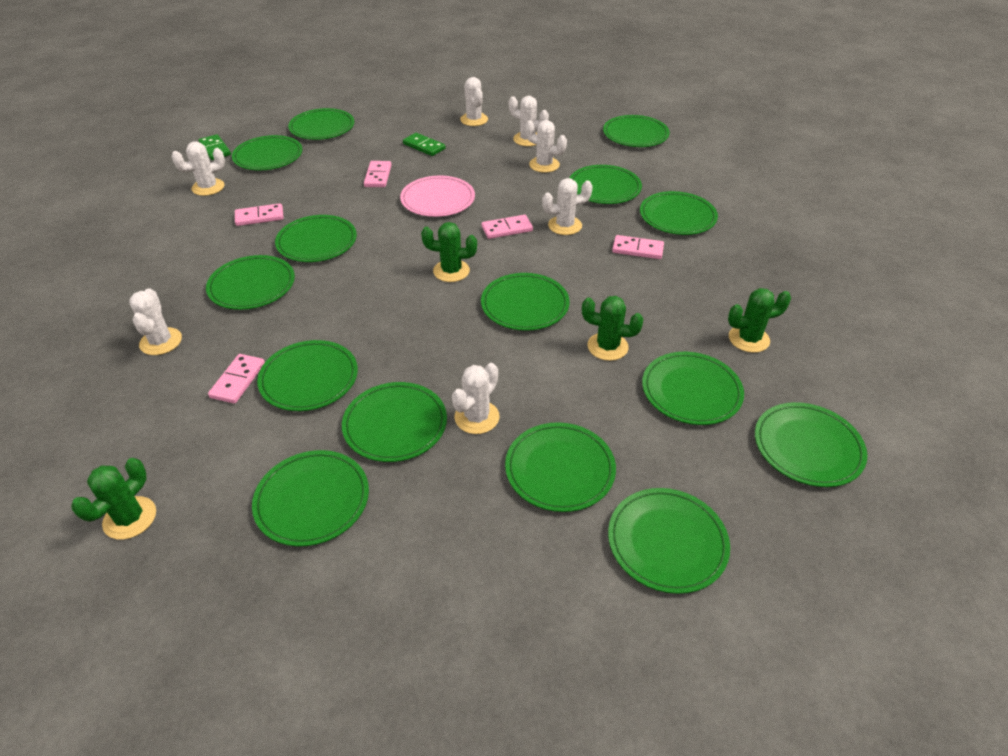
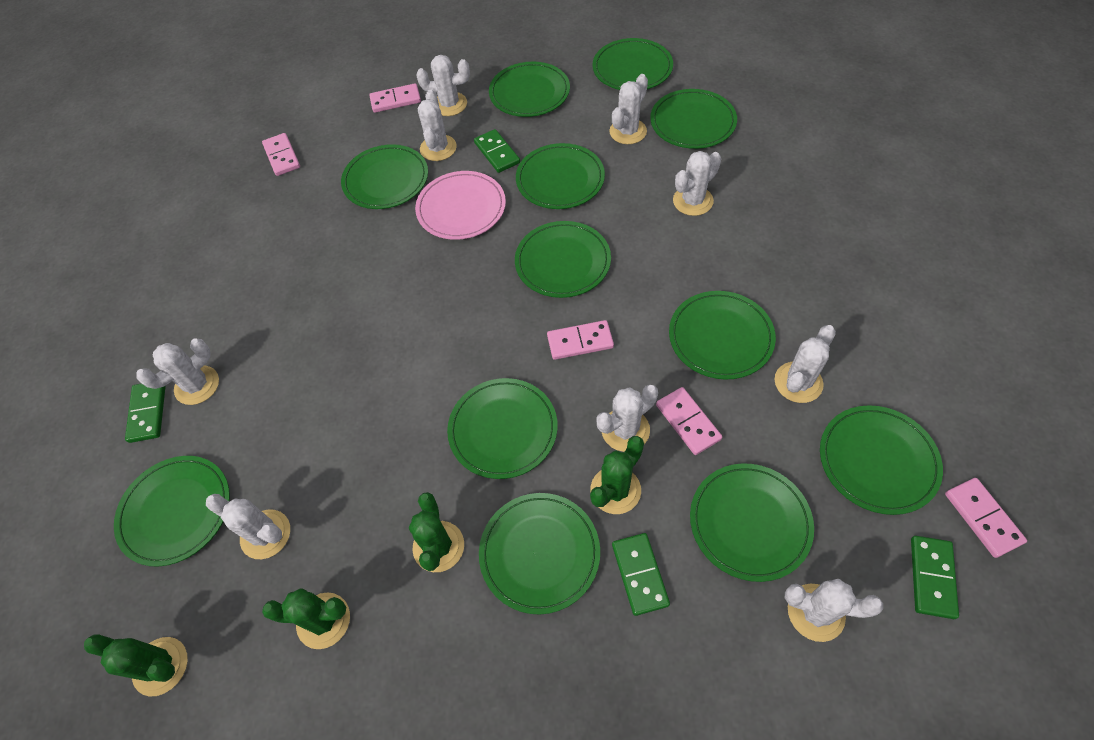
green domino: [198,134,231,160] [403,133,445,156] = 2 -> [125,384,166,443] [474,129,520,173] [612,533,670,616] [911,536,959,619] = 4
green plate: [206,255,295,310] [232,135,303,170] [252,450,369,546] [257,340,358,411] [275,215,357,262] [288,108,354,140] [342,382,447,462] [481,273,570,331] [505,422,616,512] [570,165,642,204] [603,115,670,147] [608,488,730,594] [640,191,718,235] [642,352,744,425] [755,402,867,487] = 15 -> [114,456,230,567] [341,144,428,209] [447,378,558,479] [479,493,600,614] [489,62,570,117] [515,221,611,298] [516,143,605,209] [592,38,673,90] [650,89,737,149] [669,291,776,379] [690,463,814,582] [820,405,943,515] = 12
white cactus: [129,288,182,355] [172,141,225,196] [452,363,500,434] [460,77,488,126] [509,96,549,146] [525,120,567,173] [542,178,593,235] = 7 -> [136,338,219,405] [206,494,290,559] [416,55,470,116] [418,90,457,161] [597,385,658,452] [609,74,648,144] [673,151,721,216] [775,325,836,403] [785,579,883,642] = 9

